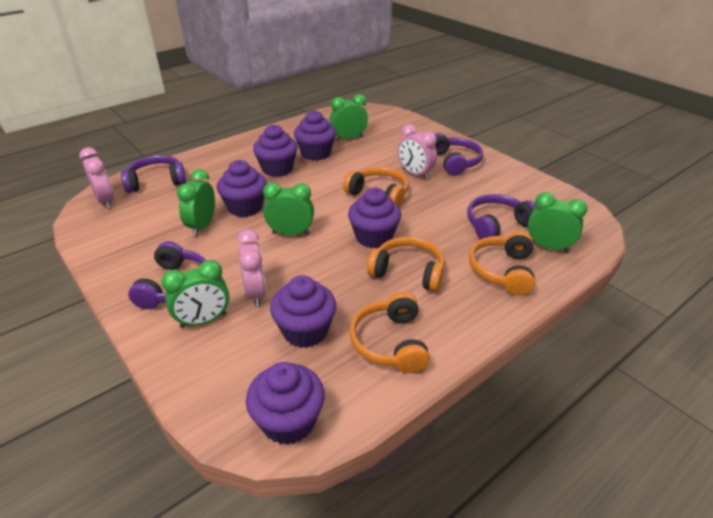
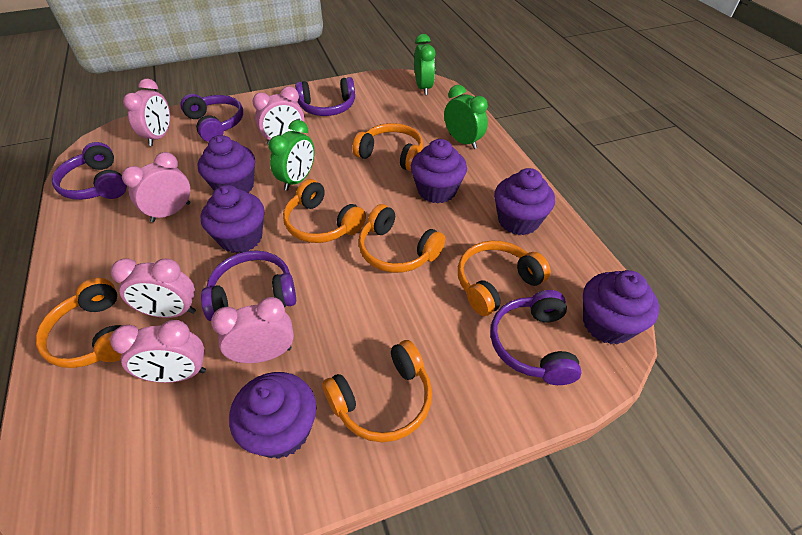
green clock: [161,260,229,328] [177,169,215,236] [263,182,314,236] [330,94,368,141] [528,192,588,252] = 5 -> [269,120,315,191] [414,34,435,95] [444,85,488,149] = 3
orange headphones: [343,167,409,207] [350,292,430,373] [367,237,445,292] [469,231,535,296] = 4 -> [36,278,122,368] [283,179,366,243] [322,340,432,442] [353,123,423,171] [359,204,445,273] [458,240,551,316] = 6
pink clock: [79,147,114,208] [237,229,266,307] [398,124,437,179] = 3 -> [110,320,206,383] [111,258,196,318] [122,152,190,222] [123,79,170,146] [211,297,294,363] [252,86,305,145] = 6
purple headphones: [121,155,186,193] [128,241,206,309] [435,133,483,176] [467,194,536,240] = 4 -> [52,142,127,200] [180,94,243,142] [201,250,296,321] [295,77,355,116] [490,290,582,385] = 5

